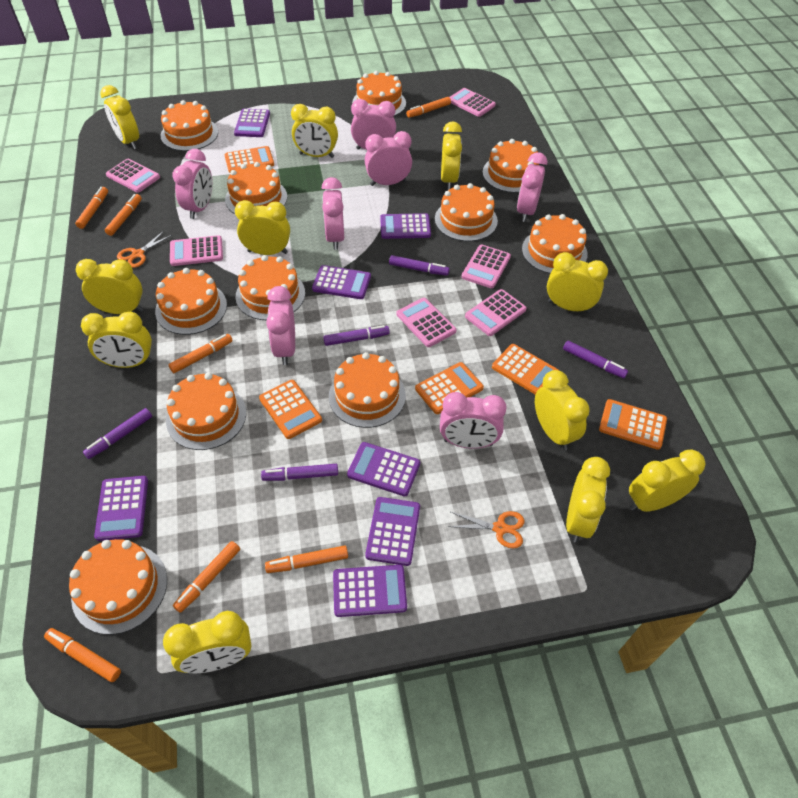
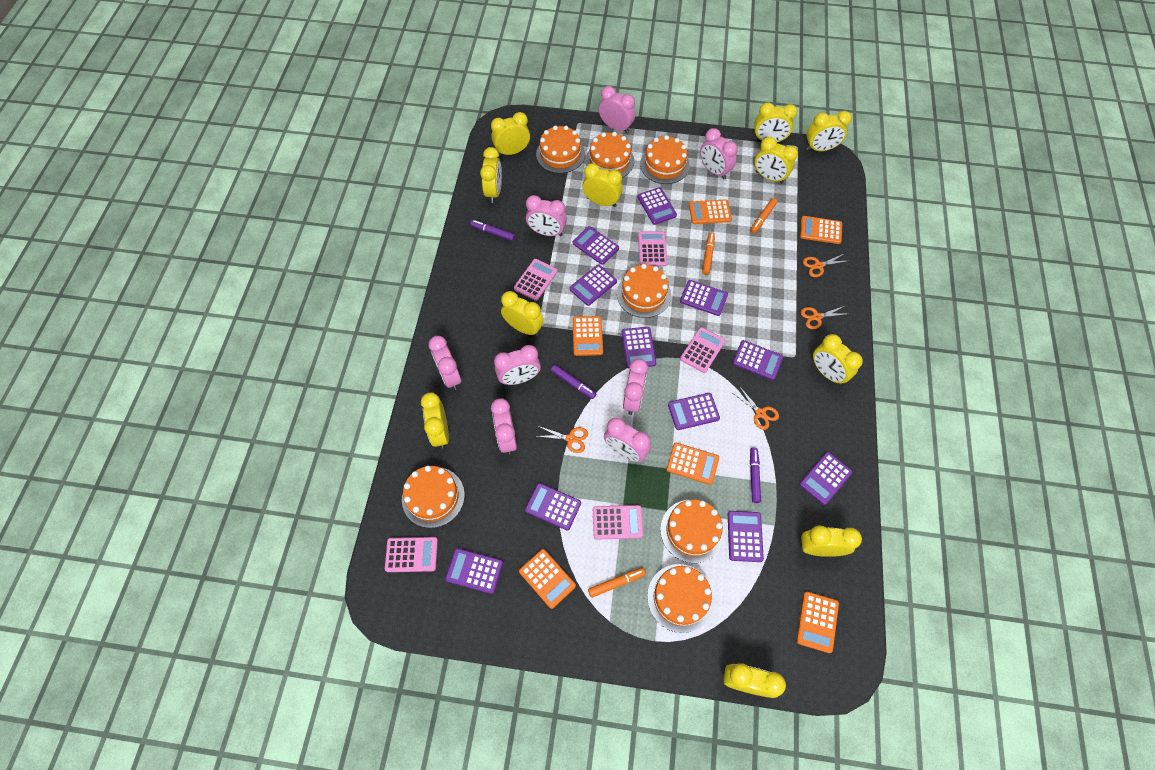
orange cake: [69,539,167,635] [155,268,227,335] [161,100,218,151] [166,373,246,450] [225,162,287,214] [236,255,305,320] [329,352,406,428] [352,71,406,116] [435,183,498,241] [482,139,539,193] [522,214,588,274] = 11 -> [402,466,465,528] [536,125,585,173] [585,132,634,178] [617,264,671,318] [640,135,690,184] [647,564,714,633] [660,499,725,563] = 7
orange calculator: [224,146,274,173] [259,380,322,439] [415,362,484,414] [492,344,559,394] [599,399,667,450] = 5 -> [519,549,576,609] [573,316,603,356] [666,443,719,485] [689,199,732,224] [796,592,839,653] [800,216,842,244] = 6
orange marker: [44,628,121,682] [75,187,108,229] [105,194,142,236] [169,334,233,373] [173,541,240,613] [265,545,348,573] [406,97,451,118] = 7 -> [588,568,646,598] [702,233,715,275] [750,198,777,234] = 3
orange scissors: [117,231,172,268] [448,511,525,548] = 2 -> [536,426,588,453] [731,386,779,430] [801,306,846,329] [803,254,847,277] = 4
pink calculator: [106,159,160,193] [170,235,223,266] [397,298,457,347] [449,88,496,117] [462,244,511,288] [465,289,527,336] = 6 -> [385,537,438,572] [514,259,558,301] [593,505,643,540] [638,231,667,266] [680,327,725,373] = 5
pink clock: [172,149,212,219] [266,286,295,365] [321,177,344,250] [351,99,396,150] [365,131,412,186] [440,392,507,449] [517,152,547,222] = 7 -> [428,336,461,390] [491,398,517,455] [494,345,541,385] [526,195,567,236] [599,86,635,133] [604,418,651,462] [623,359,648,415] [700,128,738,180] = 8
purple calculator: [94,476,148,541] [234,109,270,137] [312,265,371,299] [333,565,407,617] [347,442,420,497] [365,497,420,566] [380,213,431,239] = 7 -> [445,548,503,594] [525,483,581,530] [570,265,617,306] [573,226,619,265] [622,327,656,369] [637,187,677,225] [668,393,720,430] [680,280,728,316] [728,511,764,562] [732,340,783,380] [799,452,853,505] = 11
purple marker: [83,408,152,459] [261,464,338,481] [323,325,390,346] [389,255,450,276] [563,340,628,378] = 5 -> [470,220,515,241] [551,365,596,399] [750,448,761,503] = 3

